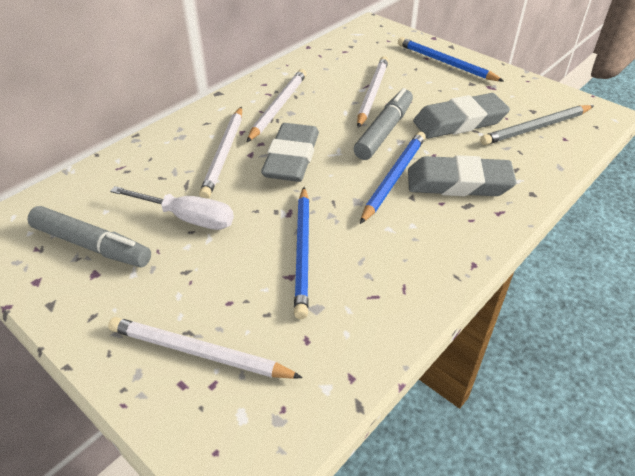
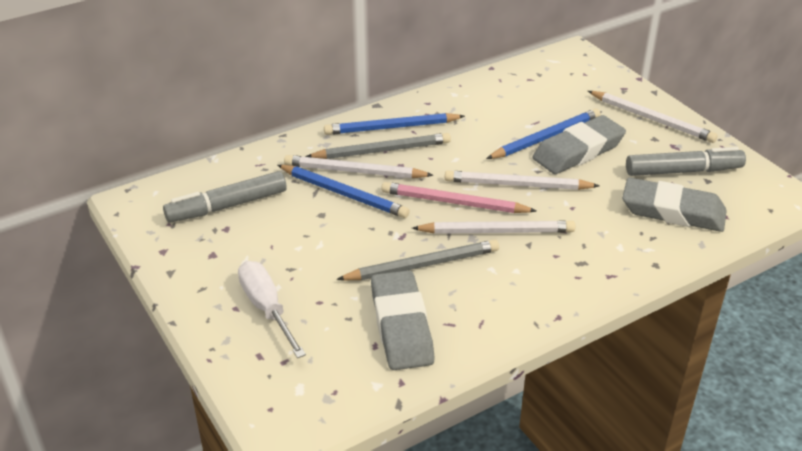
grey pencil: [480,105,594,145] = 1 -> [305,133,451,159] [336,240,499,280] = 2
pink pencil: none = 0 -> [381,182,536,213] = 1

